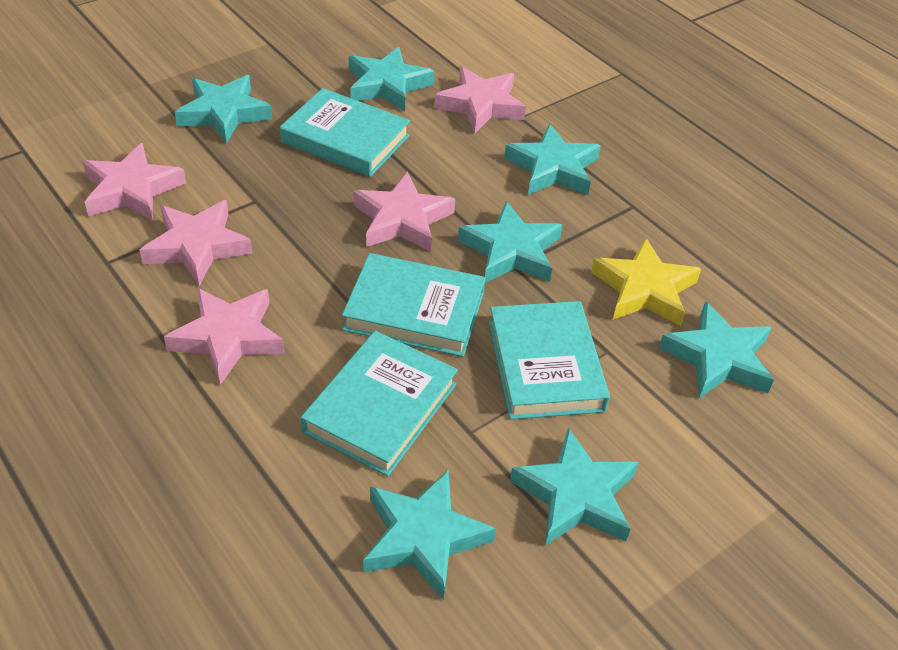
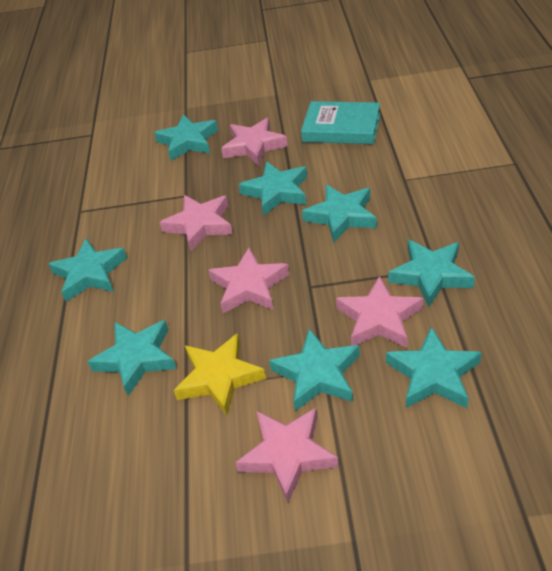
turquoise book: [280,88,410,177] [301,331,458,476] [342,253,485,357] [489,301,610,420] = 4 -> [301,101,380,144] = 1
turquoise star: [175,75,272,144] [349,47,435,111] [363,469,496,600] [458,201,562,283] [504,124,601,195] [510,428,639,546] [659,301,774,398] = 7 -> [49,238,127,302] [88,320,177,396] [154,114,218,161] [239,161,307,216] [269,329,360,411] [302,185,377,243] [386,327,482,408] [388,240,475,307] = 8

